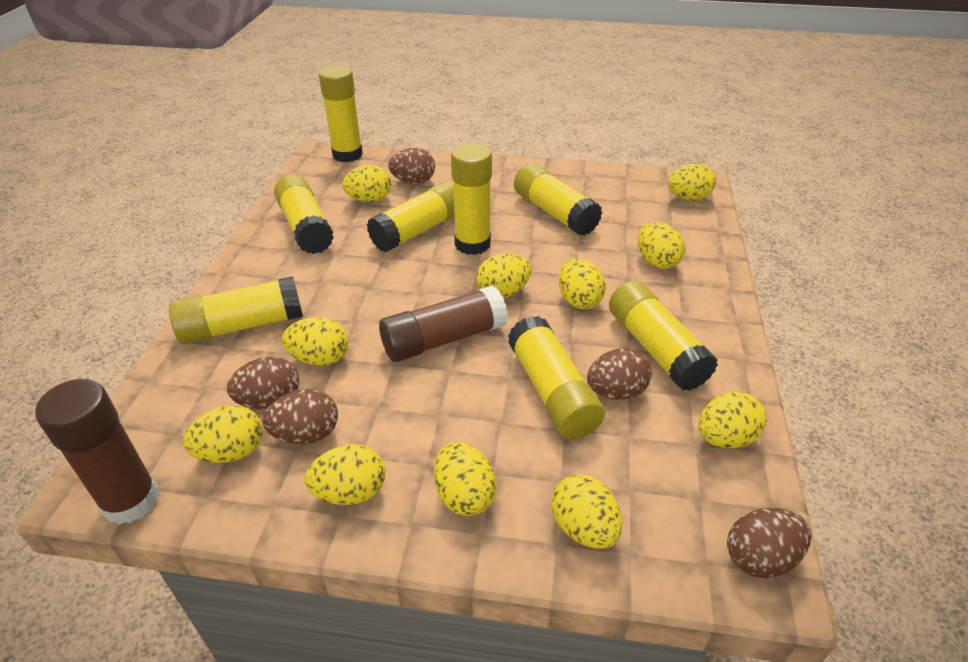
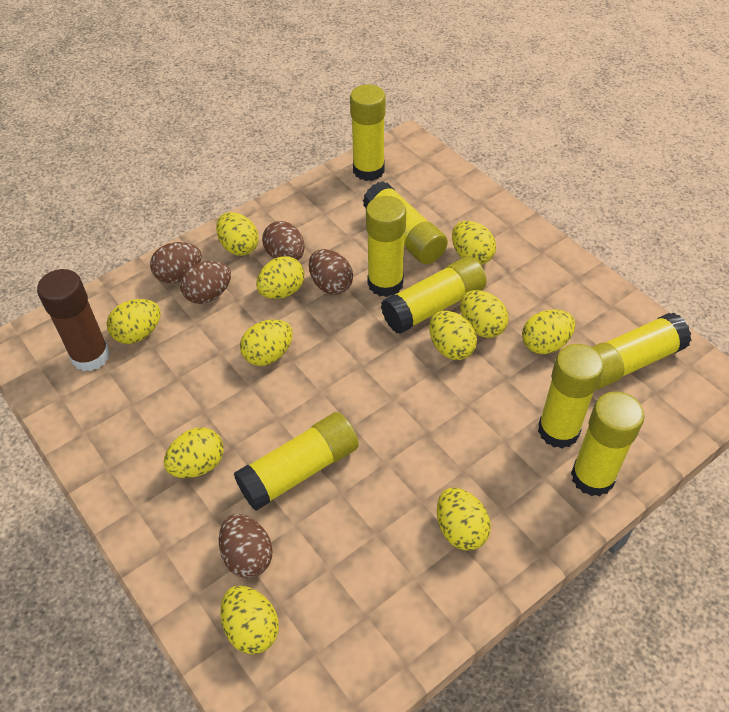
brown glue stick: [35,379,160,525] [379,285,508,362] = 2 -> [37,269,110,371] = 1

